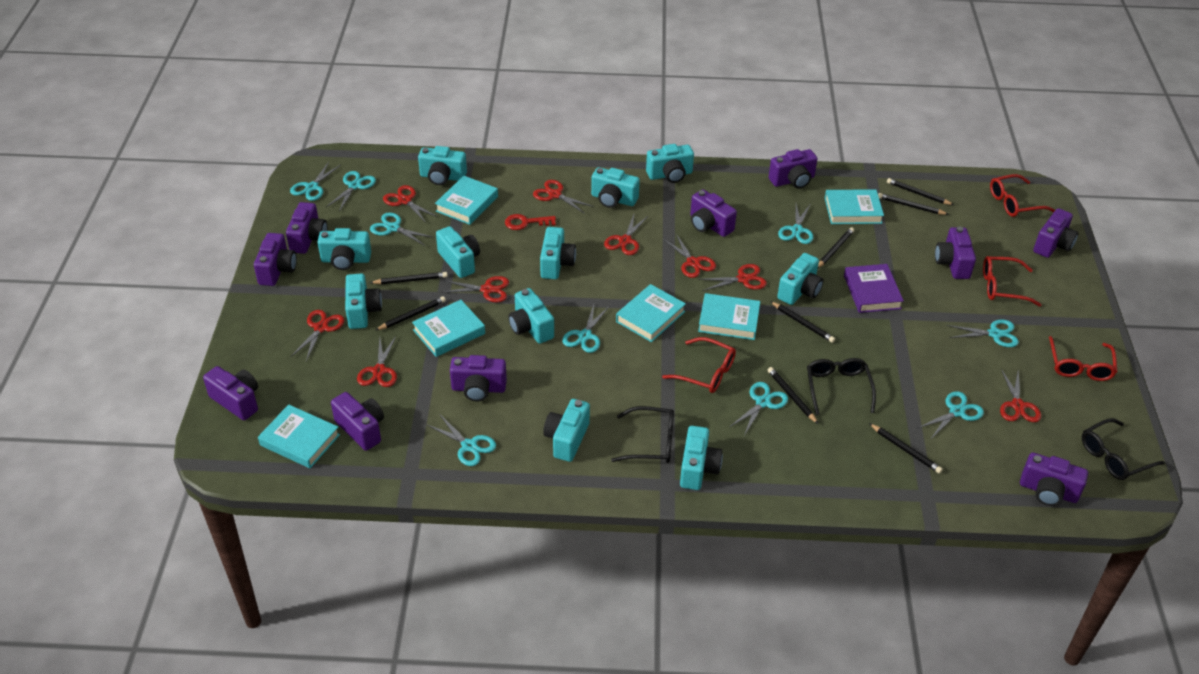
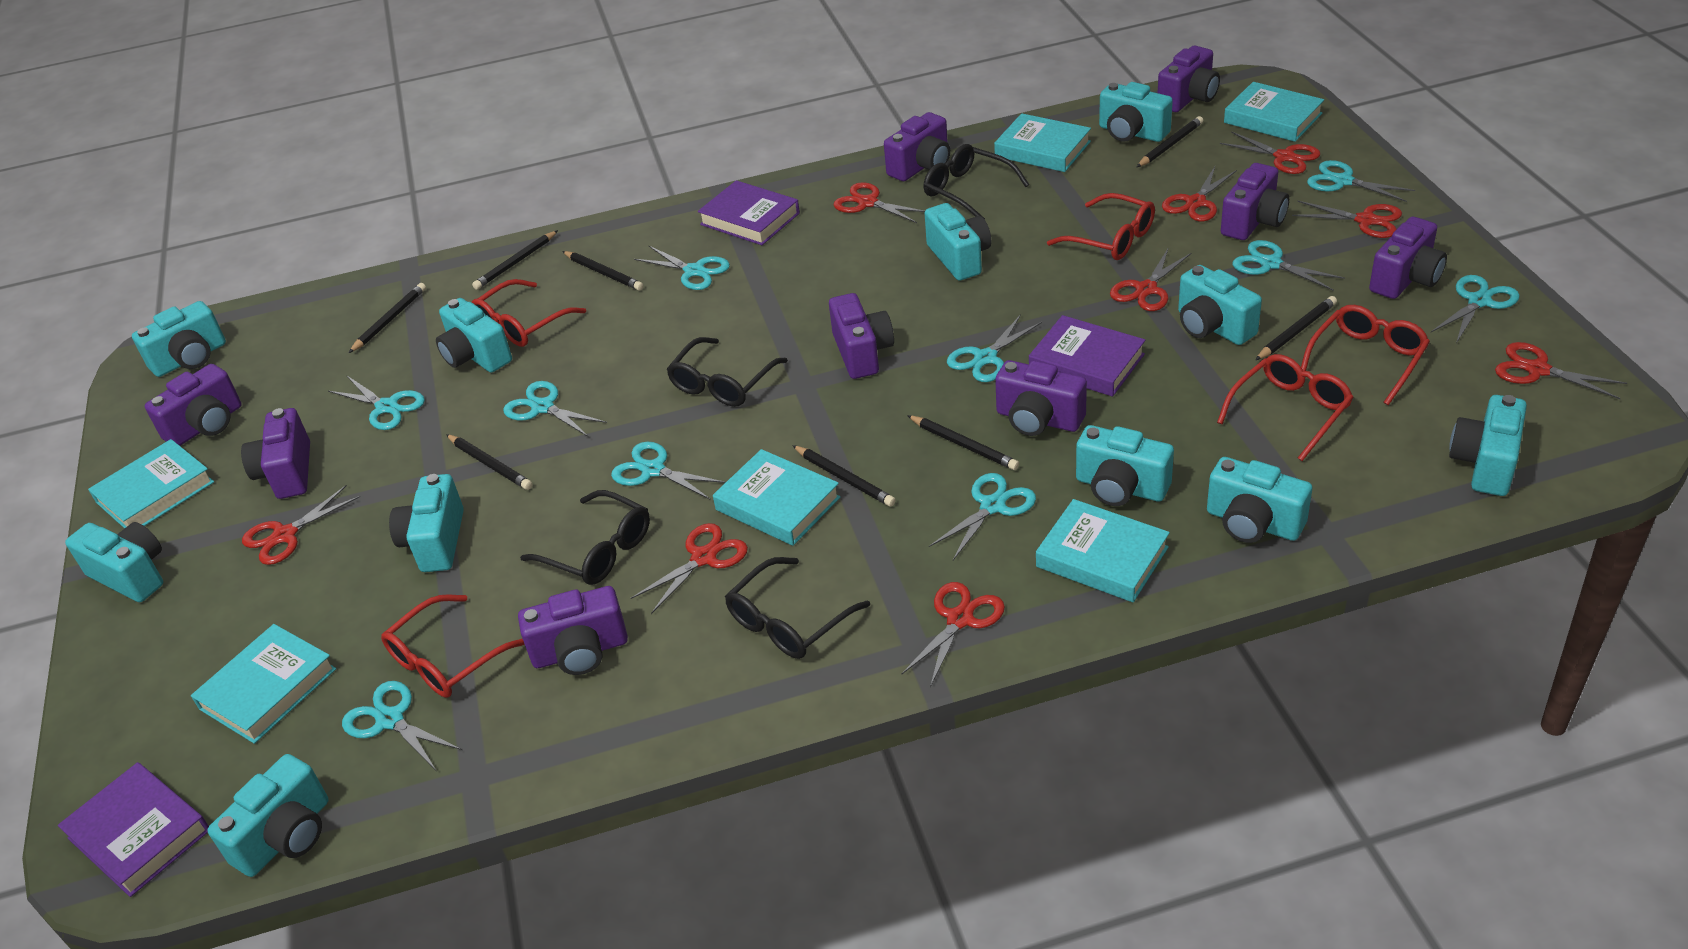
black glasses: [611,406,674,463] [807,358,876,415] [1082,418,1165,480] = 3 -> [520,490,650,585] [666,337,788,407] [725,557,870,659] [923,144,1029,219] = 4
purple book: [844,264,904,313] = 1 -> [58,762,209,897] [698,180,800,245] [1029,315,1145,397] = 3
purple camera: [203,366,258,420] [254,233,297,286] [286,202,328,254] [331,392,384,451] [450,355,507,402] [690,189,737,237] [769,149,817,189] [935,227,976,279] [1020,452,1088,506] [1033,208,1079,258] = 10 -> [145,364,242,446] [241,408,310,499] [518,586,628,675] [829,293,894,379] [884,112,950,181] [995,360,1087,436] [1158,46,1220,112] [1221,163,1289,240] [1369,217,1447,299] = 9
red glasses: [662,337,736,393] [983,256,1042,307] [990,174,1055,217] [1049,336,1117,381] = 4 -> [381,594,525,698] [472,279,586,347] [1047,193,1155,260] [1217,354,1354,461] [1301,305,1430,405] = 5
red key: [505,214,556,230] = 1 -> none = 0
turquoise scissors: [290,162,341,201] [326,171,376,212] [370,213,434,246] [426,414,496,466] [562,305,609,353] [730,382,788,436] [778,204,814,244] [918,391,984,440] [947,320,1019,347] = 9 -> [328,375,425,430] [342,681,462,770] [503,381,607,437] [611,442,726,500] [634,245,730,290] [929,473,1036,560] [947,314,1042,382] [1233,240,1345,291] [1307,160,1415,202] [1431,275,1520,343] = 10

